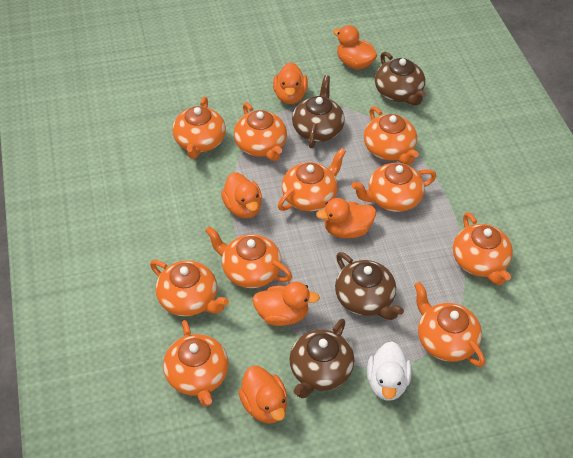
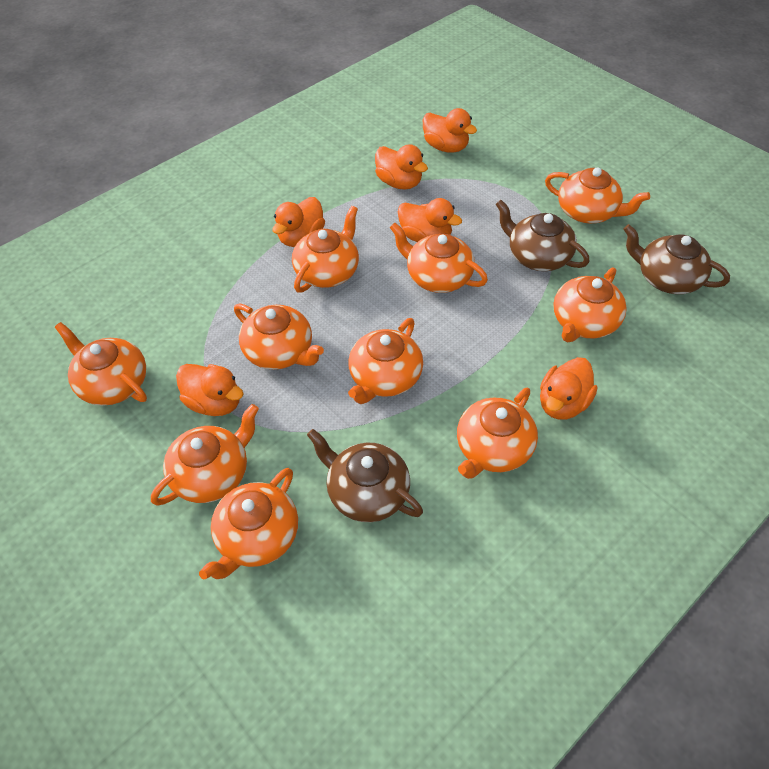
brown teapot: [289,319,354,398] [292,75,345,148] [335,252,404,320] [375,52,426,106] = 4 -> [307,429,423,522] [495,200,589,271] [623,224,730,294] = 3
white duck: [367,341,412,401] = 1 -> none = 0

